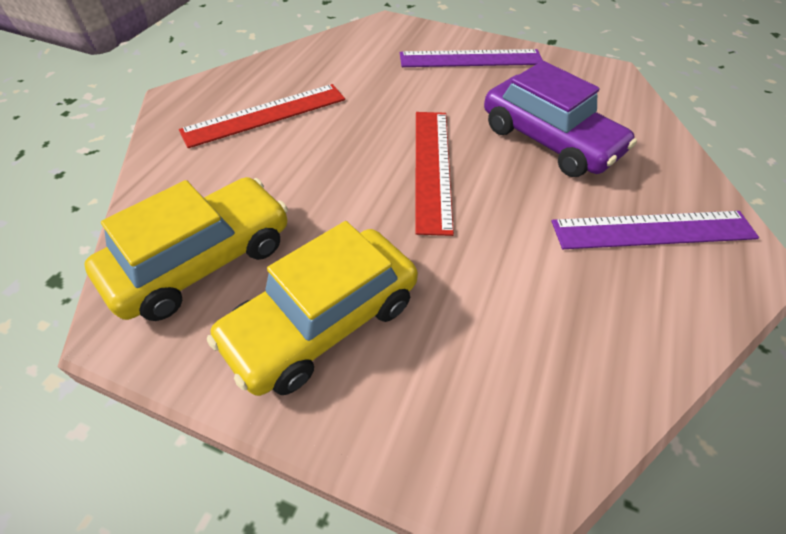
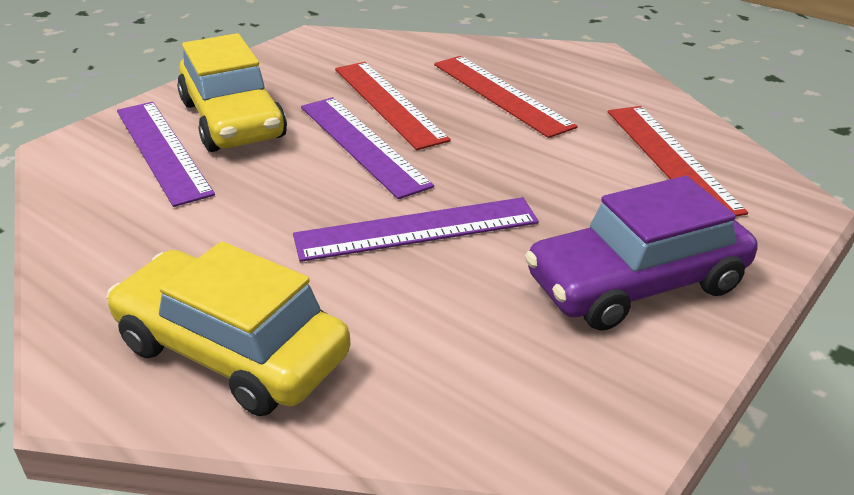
purple ruler: [400,49,543,67] [552,211,759,249] = 2 -> [117,102,215,207] [293,197,539,262] [301,97,434,199] = 3
red ruler: [179,84,345,148] [415,112,454,236] = 2 -> [335,62,451,150] [434,56,578,138] [608,106,748,216] = 3

